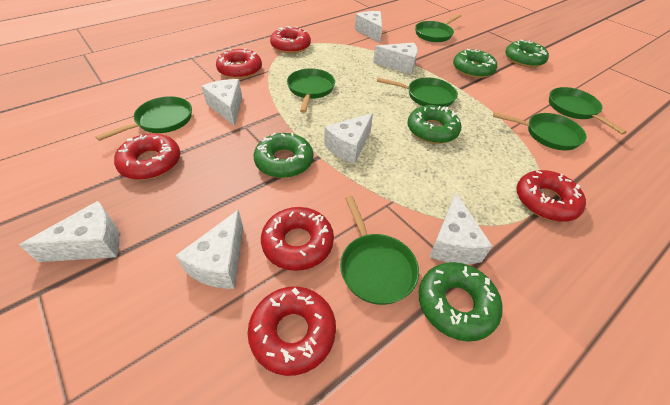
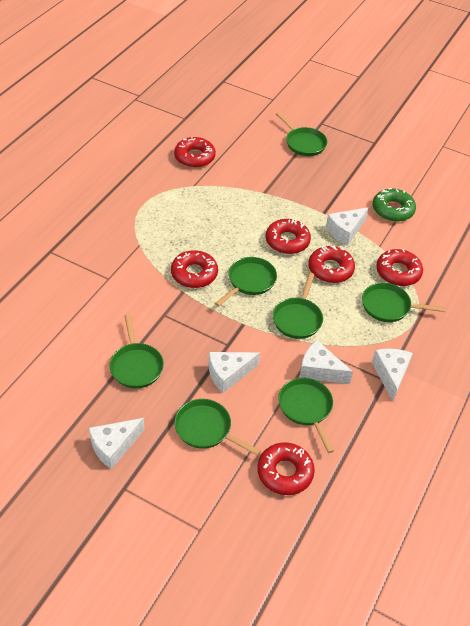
green donut: [254,133,313,178] [407,105,461,144] [419,262,503,342] [453,49,497,78] [505,39,549,67] = 5 -> [373,188,416,222] = 1
white cheese: [19,201,120,262] [176,210,243,289] [201,79,242,126] [324,113,373,164] [355,11,382,43] [373,43,418,74] [429,193,492,264] = 7 -> [89,418,145,470] [209,352,260,393] [299,340,353,384] [326,207,368,246] [372,349,413,401] = 5

